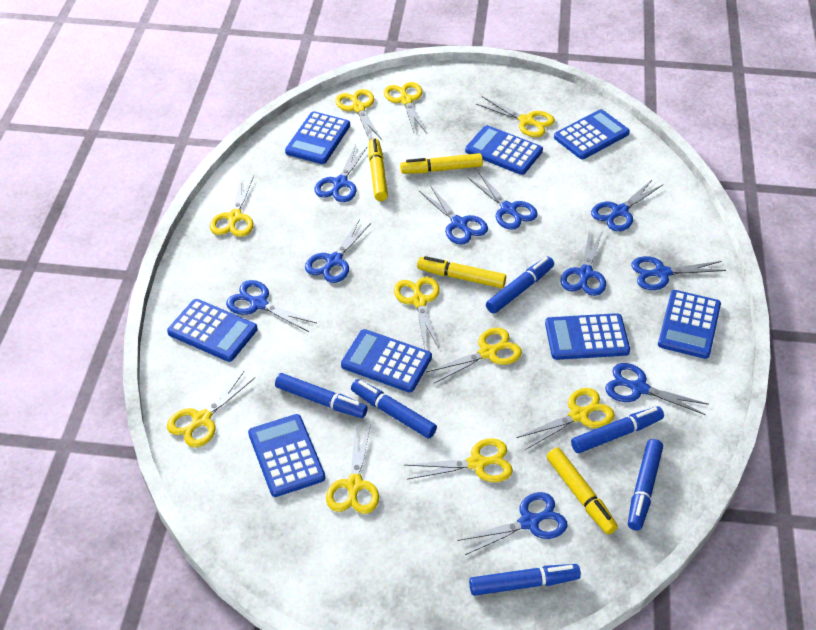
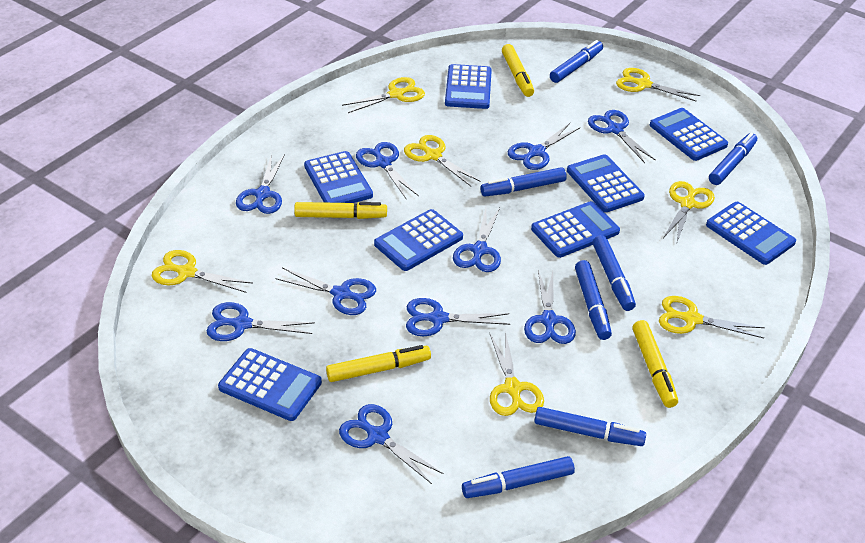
blue marker: [275,373,368,418] [351,379,437,439] [469,564,581,596] [486,256,554,314] [571,406,664,453] [628,439,663,530] = 6 -> [462,456,575,498] [480,167,567,196] [534,407,646,446] [550,40,603,83] [575,260,612,340] [593,235,636,311] [709,133,757,185] = 7
yellow scissors: [167,372,255,448] [210,176,254,237] [326,424,379,514] [335,89,382,141] [384,82,426,134] [394,277,440,350] [405,438,513,482] [427,328,522,383] [476,97,555,137] [517,388,615,450] = 10 -> [152,250,253,293] [342,77,425,113] [404,135,481,186] [490,331,544,416] [616,68,700,102] [659,296,765,338] [663,181,715,242] = 7

